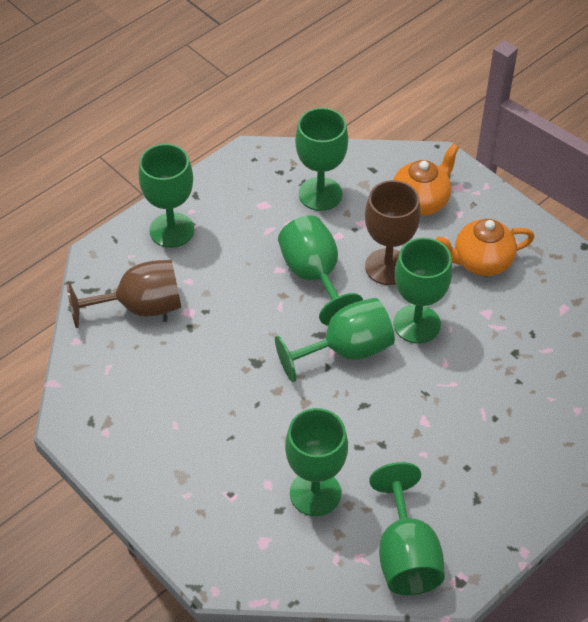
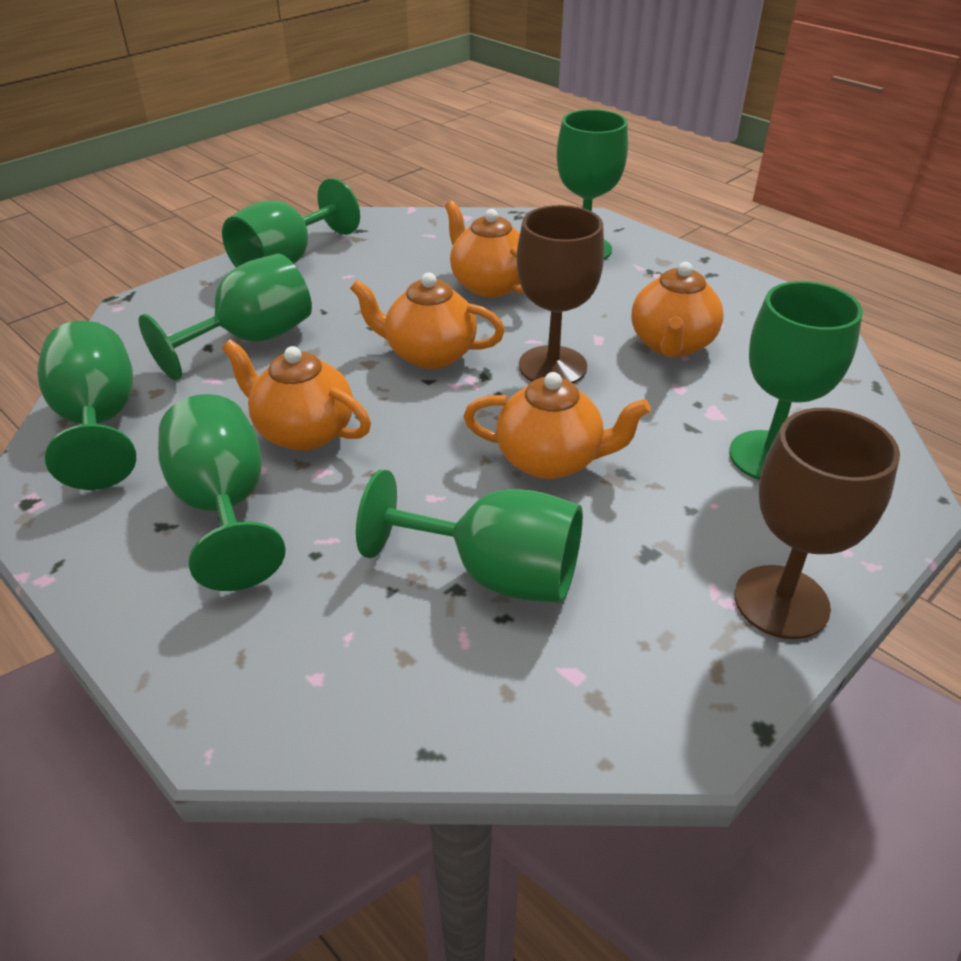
orange teapot: [393,143,459,216] [436,219,534,276] = 2 -> [222,340,371,451] [350,273,505,369] [445,201,524,298] [463,372,651,479] [632,262,724,357] = 5

